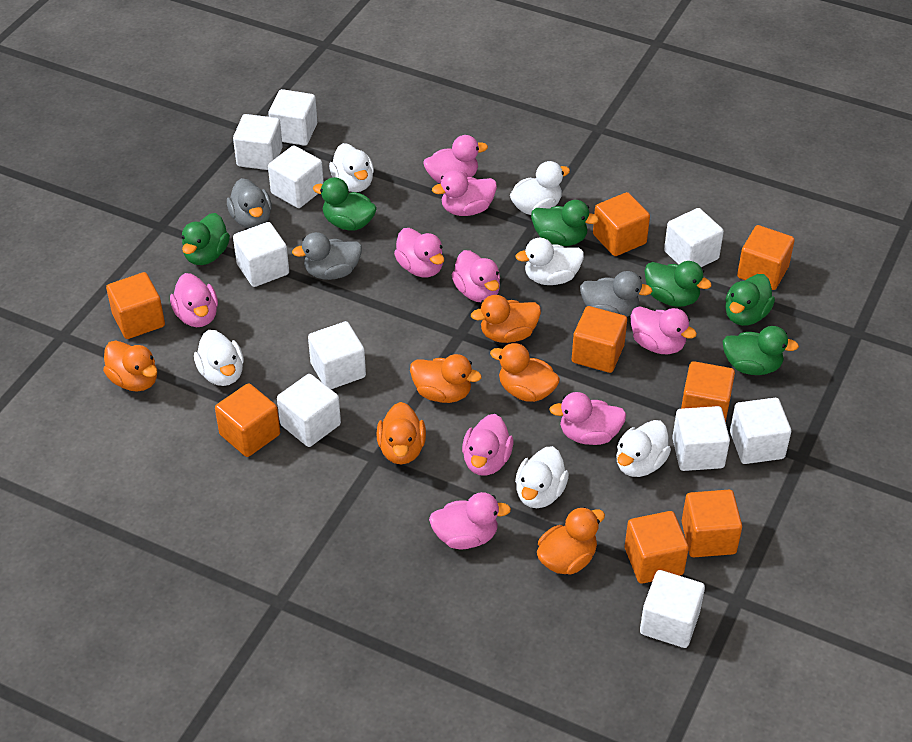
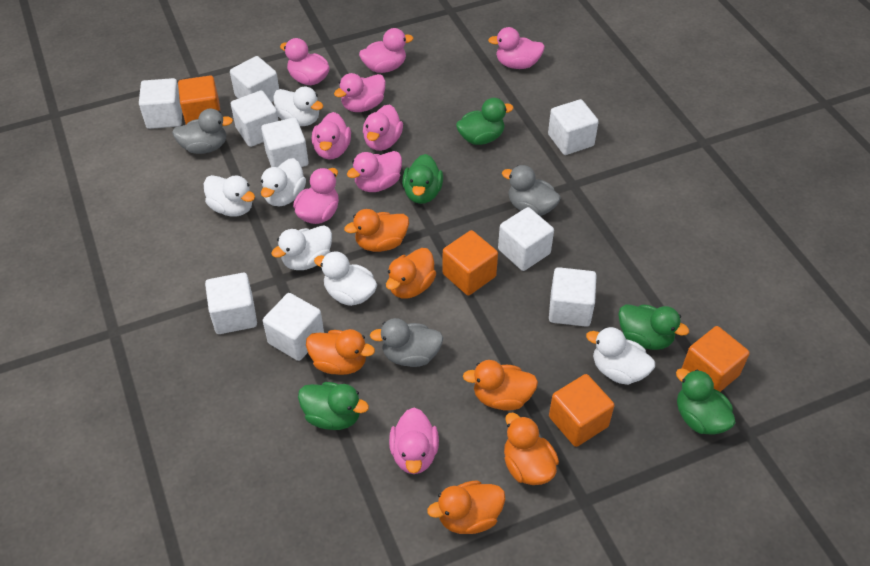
green duck: [182,213,230,265] [313,177,377,231] [531,200,599,246] [645,261,712,307] [722,326,799,375] [725,274,775,326] = 6 -> [298,382,369,430] [402,154,443,204] [456,98,514,145] [618,304,689,350] [676,368,736,435] = 5
orange cube: [106,272,165,339] [215,383,280,457] [572,306,627,373] [593,192,650,256] [625,511,689,584] [681,361,735,422] [682,490,742,557] [737,225,794,290] = 8 -> [178,76,221,125] [442,230,498,295] [549,374,615,447] [682,326,750,392] = 4
white cube: [233,114,283,170] [233,222,289,287] [268,89,317,146] [268,145,324,208] [277,374,341,447] [308,321,366,389] [640,570,705,648] [664,208,724,267] [672,406,730,471] [730,398,791,464] = 10 -> [139,78,182,129] [205,273,257,334] [230,56,279,102] [231,90,279,147] [261,118,308,167] [263,293,324,361] [498,207,554,271] [548,99,599,155] [549,267,597,327] = 9

